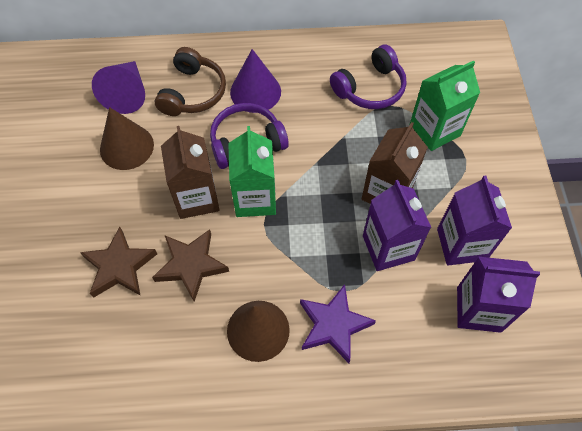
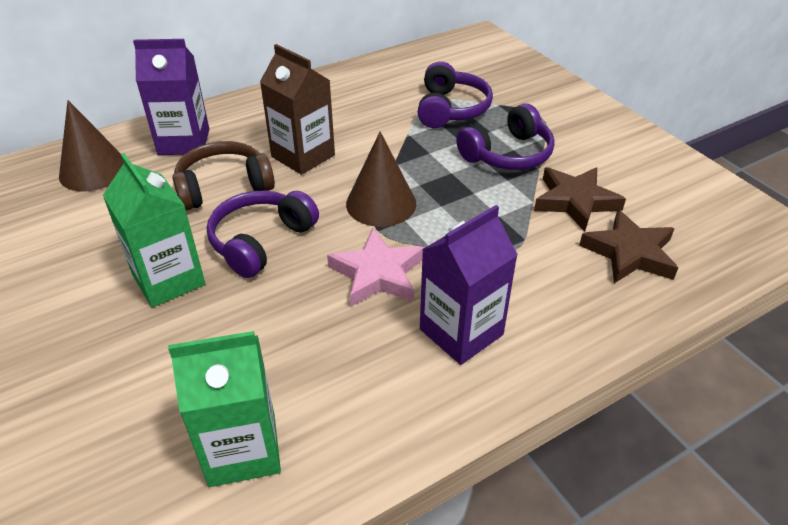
brown carton: [161,126,219,219] [362,122,428,204] = 2 -> [260,44,335,175] = 1
pink star: none = 0 -> [327,229,425,307] = 1
purple carton: [363,180,432,271] [437,176,512,266] [457,257,540,333] = 3 -> [133,39,209,155] [420,205,518,365] = 2
purple cone: [92,61,145,114] [230,49,281,113] = 2 -> none = 0
purple headphones: [210,103,289,169] [330,45,407,109] = 2 -> [207,191,319,278] [417,61,493,128] [456,103,555,170] = 3
purple star: [300,284,376,363] = 1 -> none = 0

